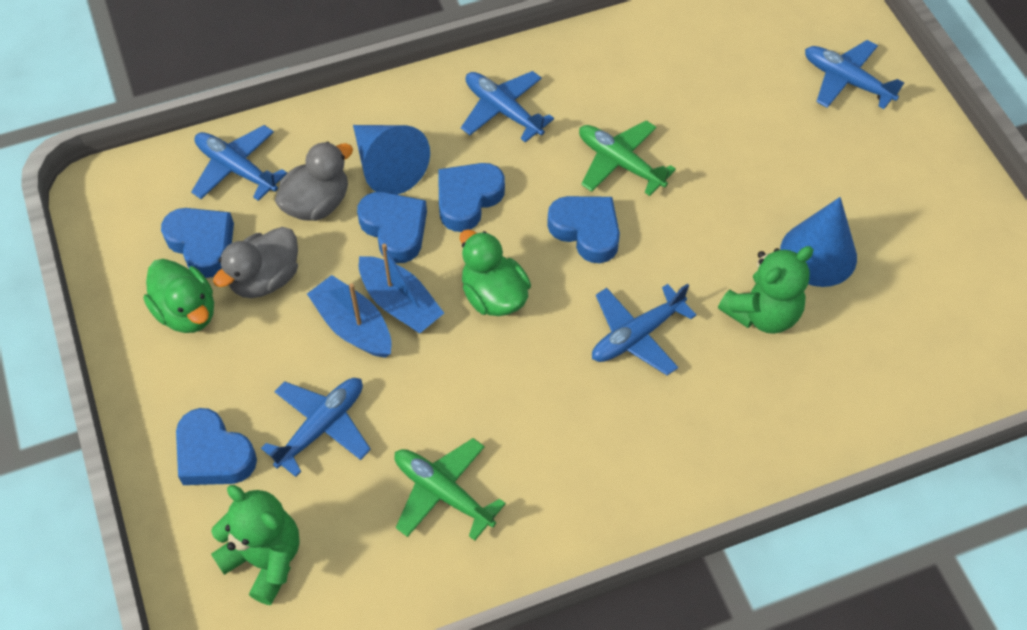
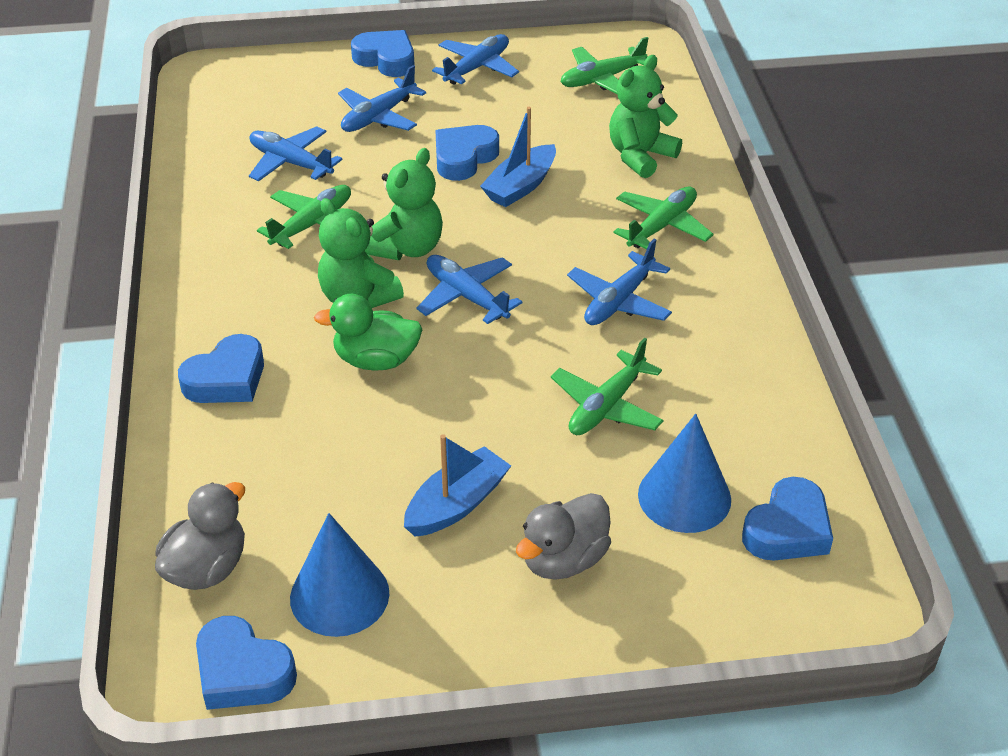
green duck: [144,259,214,333] [460,229,531,316] = 2 -> [314,294,423,371] = 1
green plane: [394,438,506,540] [579,120,676,196] = 2 -> [257,185,351,249] [551,338,664,435] [561,37,648,94] [613,187,714,249] = 4
green teddy bear: [211,485,300,605] [718,246,813,334] = 2 -> [318,198,404,308] [365,148,443,260] [609,55,682,178] = 3

